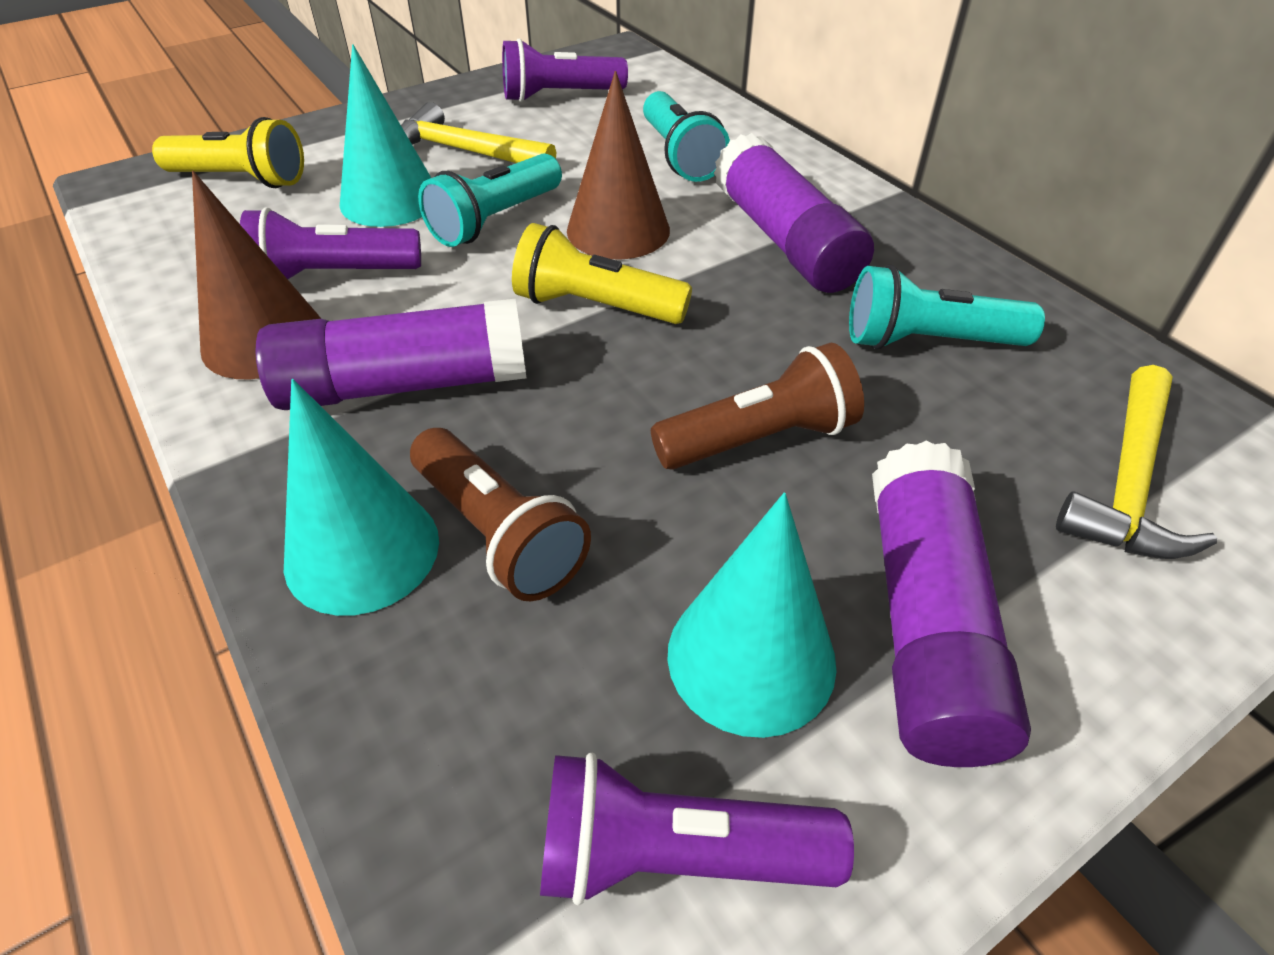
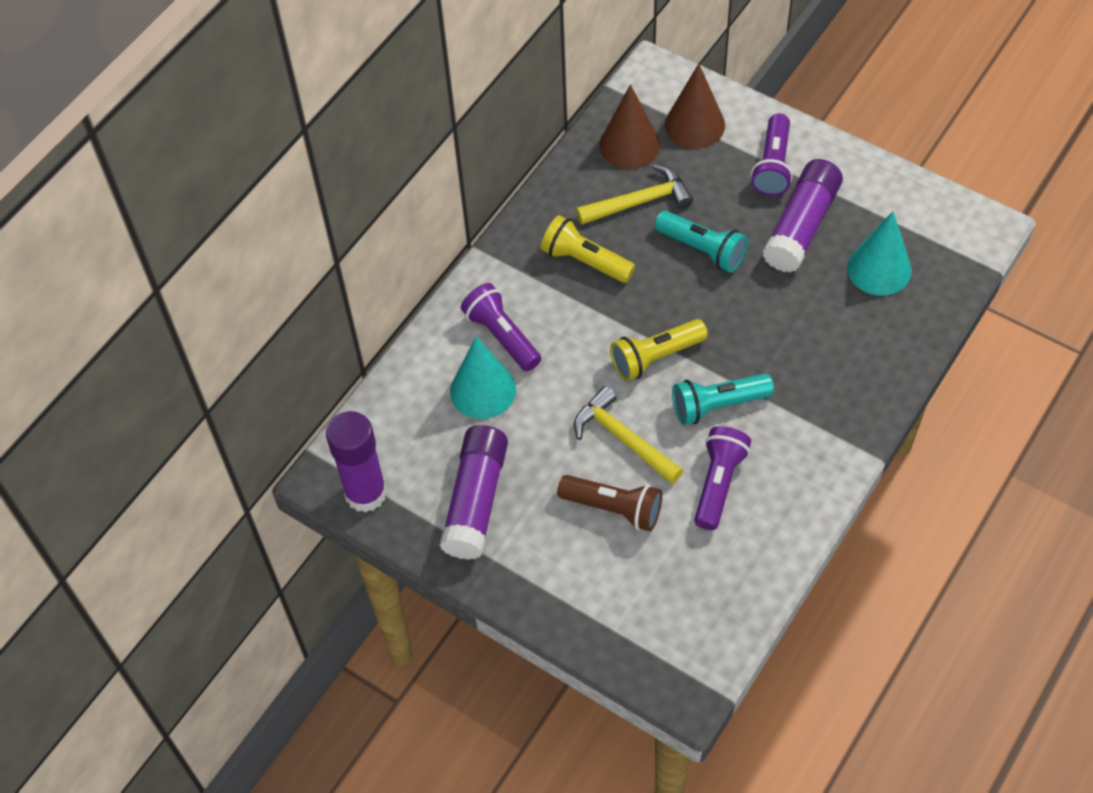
brown flashlight: [410,428,591,601] [651,343,864,470] = 2 -> [557,475,662,531] = 1
turquoise cone: [284,379,439,616] [340,44,431,227] [667,493,837,738] = 3 -> [450,336,516,419] [847,211,912,296] = 2
turquoise flashlight: [418,153,562,247] [643,91,730,182] [849,265,1045,349] = 3 -> [655,211,748,273] [672,374,774,425] = 2

